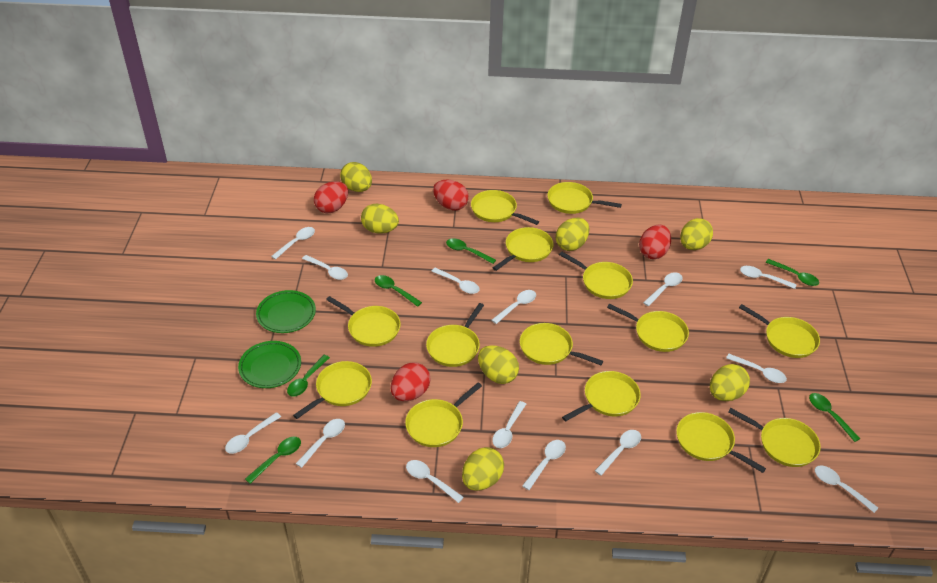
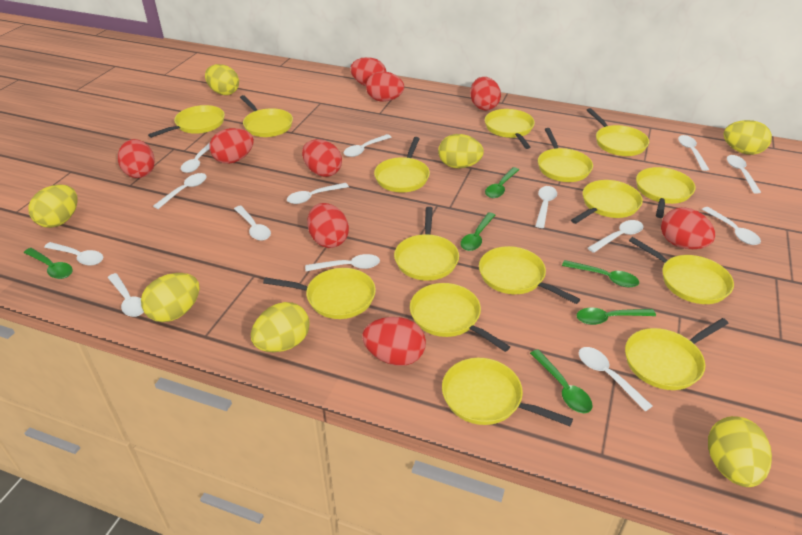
green plate: [238,341,301,388] [256,290,316,333] = 2 -> none = 0
red egg: [314,181,348,213] [391,362,431,401] [433,180,469,210] [639,225,671,259] = 4 -> [118,139,155,178] [209,128,254,164] [302,139,342,177] [307,203,349,248] [350,57,386,86] [362,317,426,366] [366,71,404,102] [470,77,501,110] [661,207,715,249] = 9
yellow pan: [293,361,372,419] [326,296,401,347] [405,383,482,447] [426,303,484,367] [471,190,539,225] [493,227,554,271] [520,323,603,365] [547,182,622,214] [559,252,633,299] [562,371,641,421] [607,304,689,352] [676,412,766,473] [728,408,821,467] [739,304,820,358] = 14 -> [148,105,225,138] [240,95,293,137] [263,268,376,319] [374,137,430,192] [394,207,459,281] [410,283,510,352] [442,358,573,426] [479,246,580,304] [485,109,535,149] [538,128,593,182] [571,180,643,224] [587,108,649,156] [625,318,729,390] [629,237,734,304] [636,167,696,218] = 15

